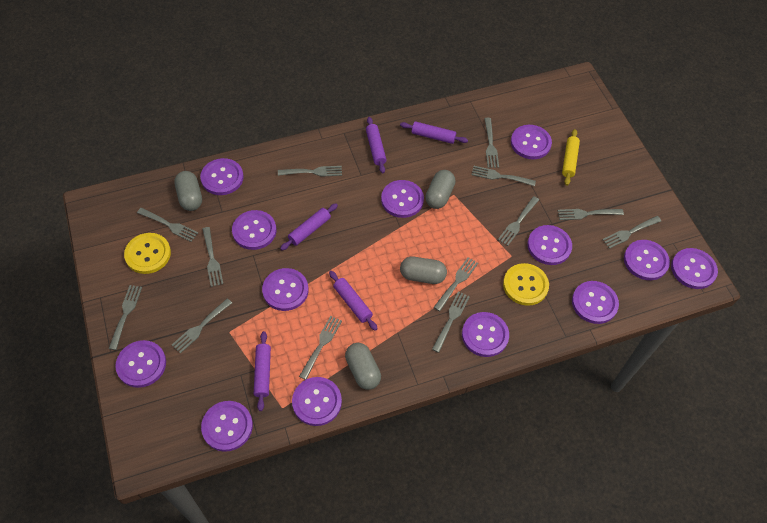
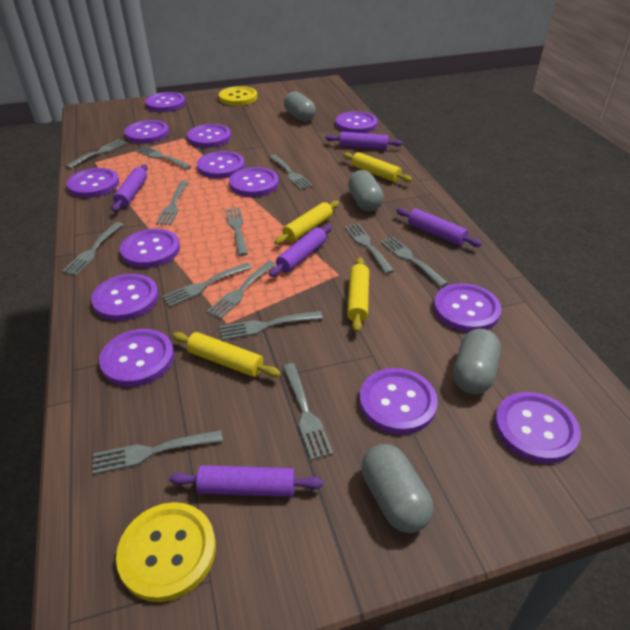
yellow rolling pin: [562,129,580,186] = 1 -> [172,332,281,378] [274,201,339,245] [343,152,412,182] [347,257,369,332] = 4

